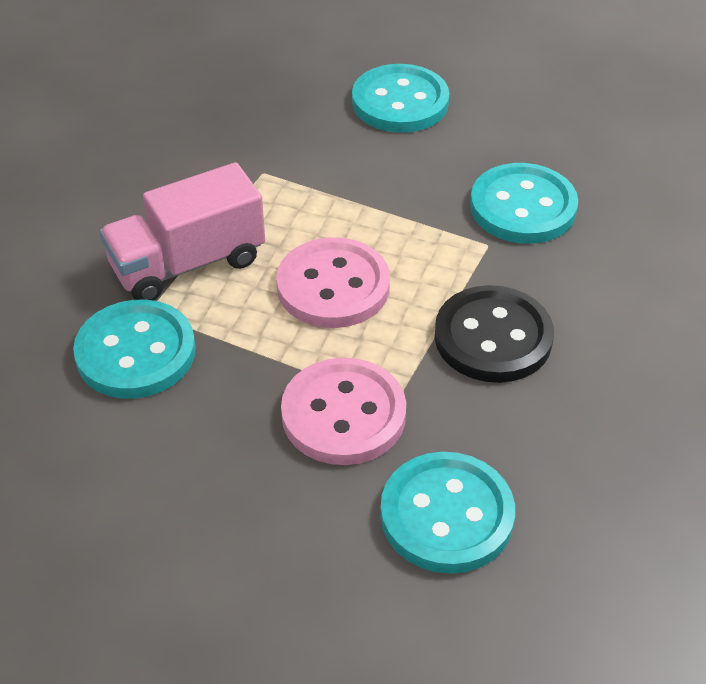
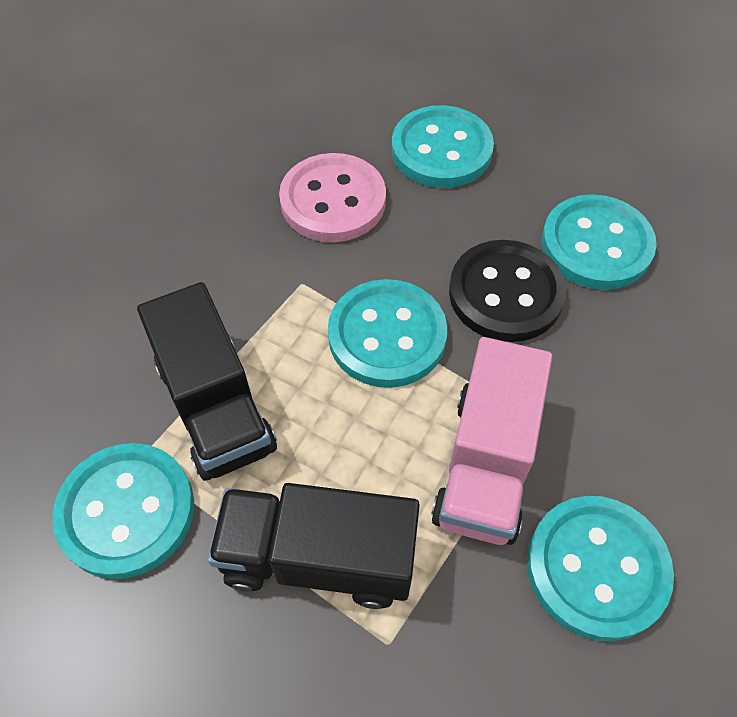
black truck: none = 0 -> [137,282,277,481] [207,483,420,609] = 2
pink button: [276,237,390,328] [281,357,406,465] = 2 -> [279,153,386,242] = 1
turquoise button: [73,299,196,399] [352,64,449,133] [380,452,515,574] [470,163,578,244] = 4 -> [52,443,194,579] [328,279,447,388] [391,105,494,188] [527,496,674,641] [542,194,657,290] = 5

